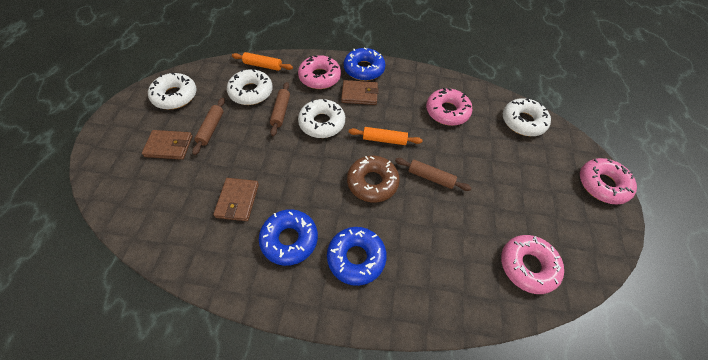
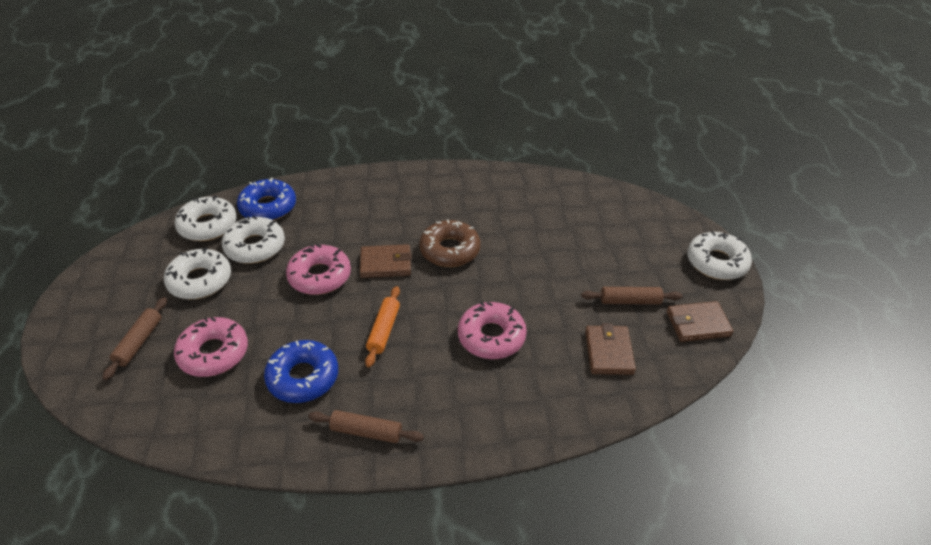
blue donut: [259,209,318,266] [327,227,387,286] [344,47,386,81] = 3 -> [237,178,296,220] [264,340,338,403] = 2
orange rolling pin: [232,52,293,71] [349,127,423,145] = 2 -> [365,286,400,368] = 1
pink donut: [298,55,341,89] [426,88,472,126] [501,235,564,294] [580,158,637,205] = 4 -> [174,317,248,377] [286,244,351,295] [458,302,527,359] = 3

